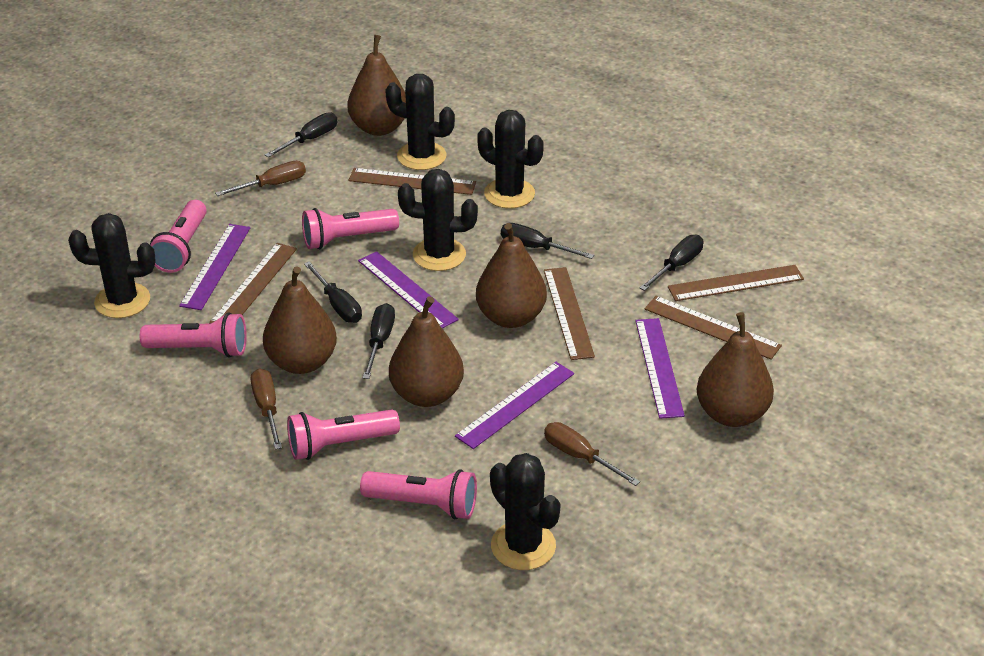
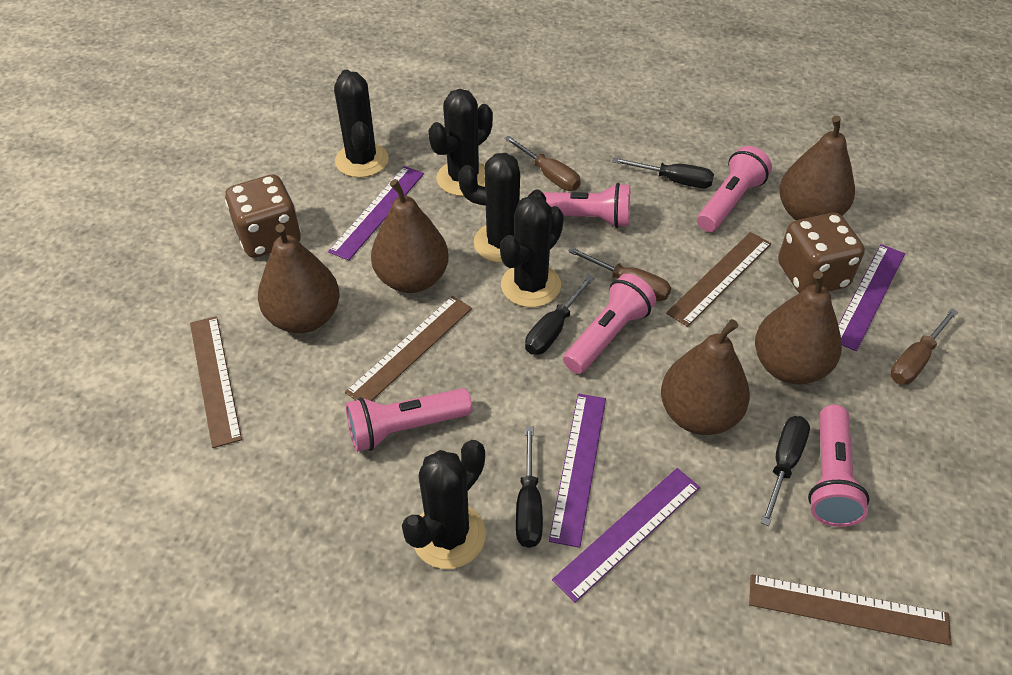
black screwdriver: [265,112,337,158] [304,262,362,323] [363,303,395,379] [501,223,594,259] [640,235,703,291] = 5 -> [516,426,543,548] [525,275,595,355] [612,158,714,188] [761,416,810,526] = 4
brown dice: none = 0 -> [225,175,301,258] [778,213,865,293] = 2
brown ruler: [209,243,297,324] [349,168,476,195] [544,267,595,360] [645,296,782,360] [668,265,804,301] = 5 -> [190,316,242,448] [345,296,472,401] [666,232,771,327] [749,574,951,645] = 4

